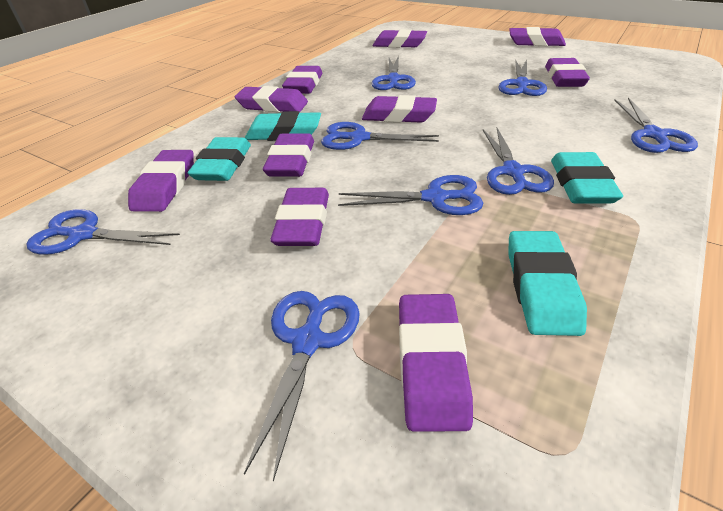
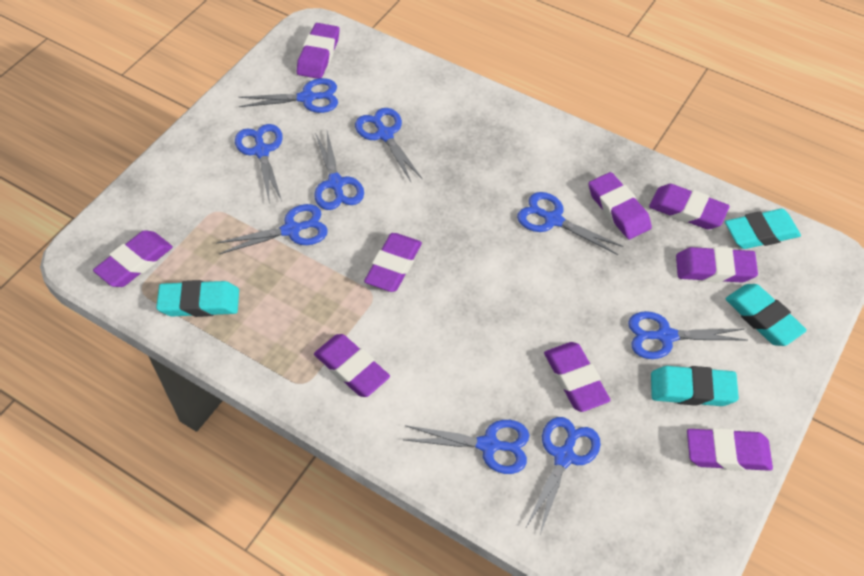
blue scissors: [26,209,180,255] [244,291,360,482] [321,122,439,150] [338,175,483,215] [372,56,416,90] [483,128,554,195] [498,59,547,96] [614,98,698,153] = 8 -> [217,204,328,254] [235,124,283,201] [239,78,338,113] [314,131,364,210] [355,108,422,182] [405,420,529,474] [517,192,624,255] [525,417,601,534] [628,311,747,359] = 9
purple eraser: [128,150,194,212] [235,86,308,112] [263,133,314,177] [270,188,329,246] [282,66,322,94] [362,95,437,123] [373,29,427,48] [399,294,473,432] [509,27,566,46] [545,58,590,87] = 10 -> [93,230,173,287] [297,23,339,79] [314,334,390,397] [364,233,422,292] [544,342,610,412] [588,172,652,239] [649,184,730,229] [676,247,758,283] [687,428,773,471] = 9

